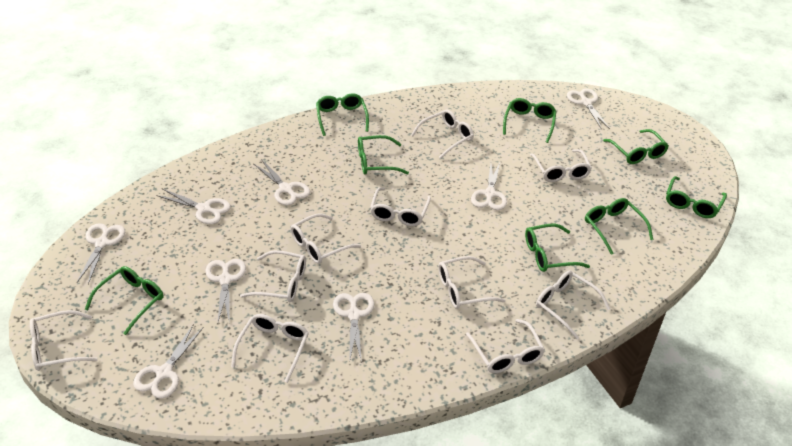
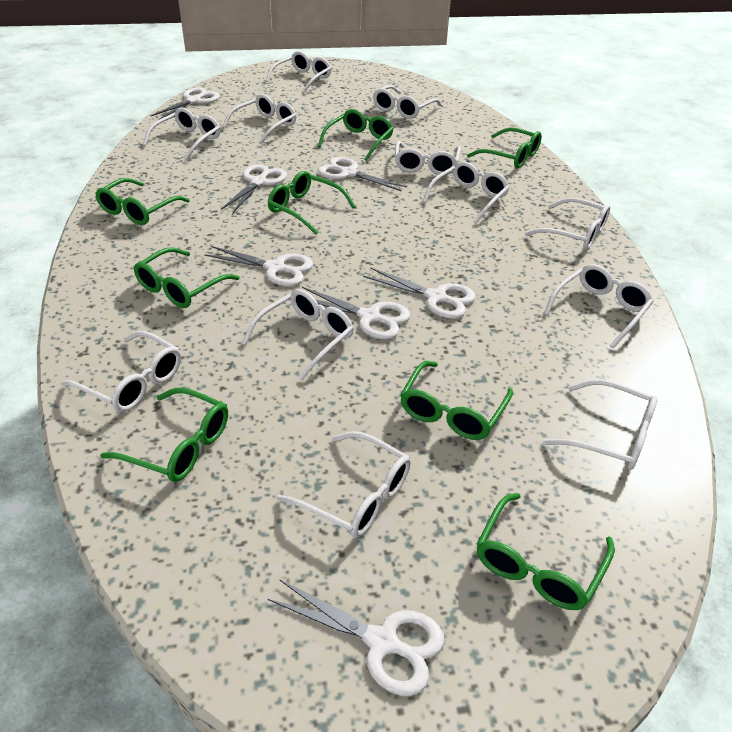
white glasses: [30,310,98,371] [231,314,309,383] [240,250,306,302] [290,213,361,264] [370,187,431,226] [411,109,474,159] [438,256,506,309] [466,319,545,373] [530,149,592,182] [536,271,610,339] = 10 -> [61,331,181,412] [143,108,220,160] [222,94,296,144] [242,289,354,381] [265,51,331,94] [277,431,411,538] [373,85,441,119] [395,141,461,175] [422,161,510,223] [525,198,610,250] [543,379,658,470] [544,264,654,348] = 12
white scissors: [77,223,125,284] [133,325,204,399] [156,189,231,224] [205,259,246,324] [254,159,310,206] [333,293,375,363] [471,163,507,210] [567,89,610,129] = 8 -> [151,87,220,120] [204,246,313,286] [221,164,287,213] [268,579,444,696] [302,287,410,339] [318,157,407,191] [363,267,476,319] = 7

